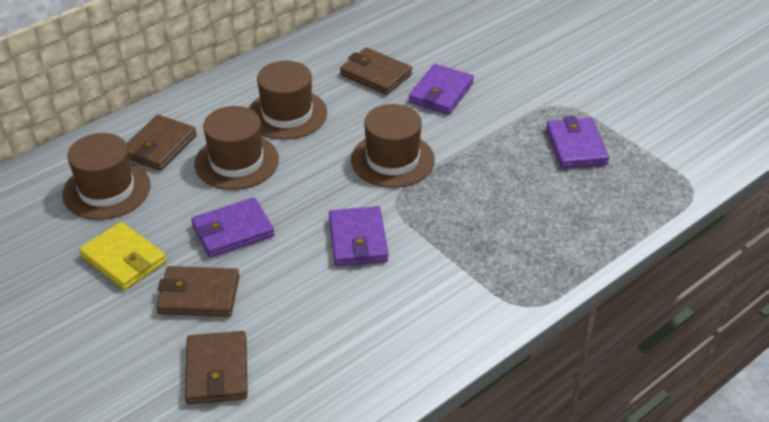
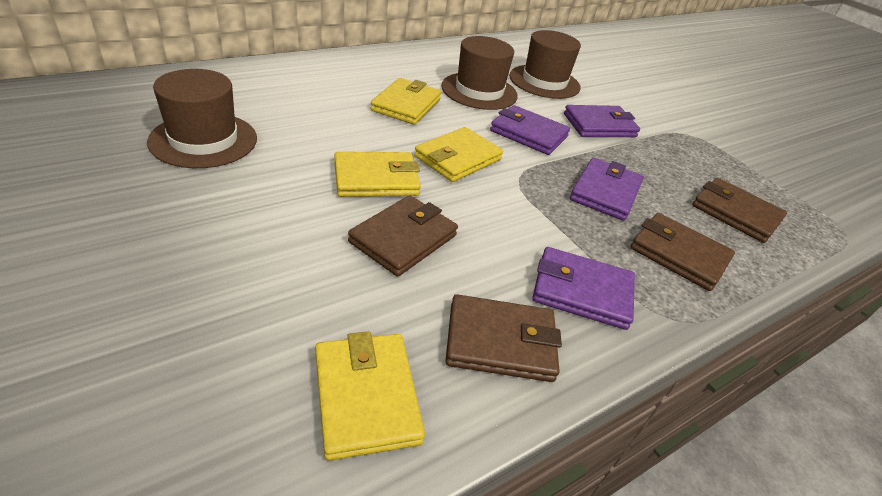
brown hat: [62,133,151,220] [194,106,279,190] [249,61,327,140] [351,104,435,188] = 4 -> [147,69,257,168] [441,36,518,110] [509,30,581,99] = 3
yellow wallet: [79,222,166,290] = 1 -> [315,331,425,461] [334,152,421,197] [370,78,441,125] [414,127,503,182] = 4

